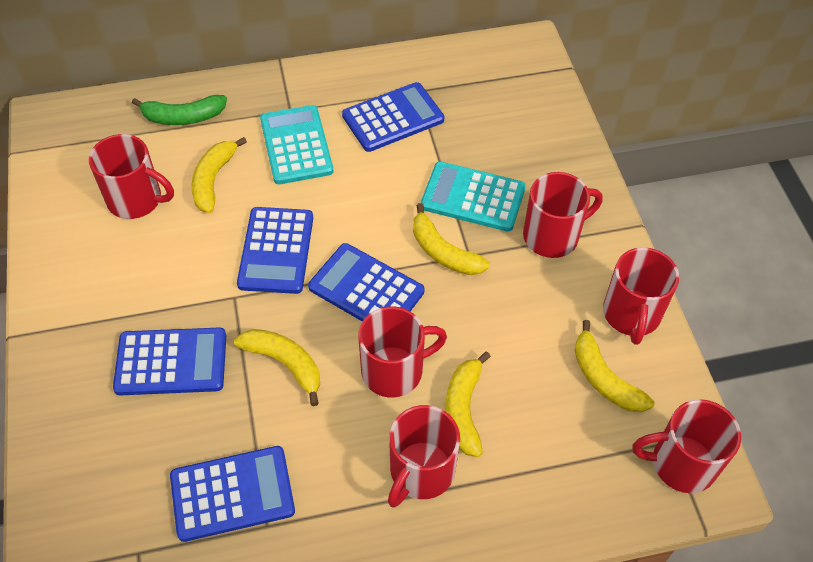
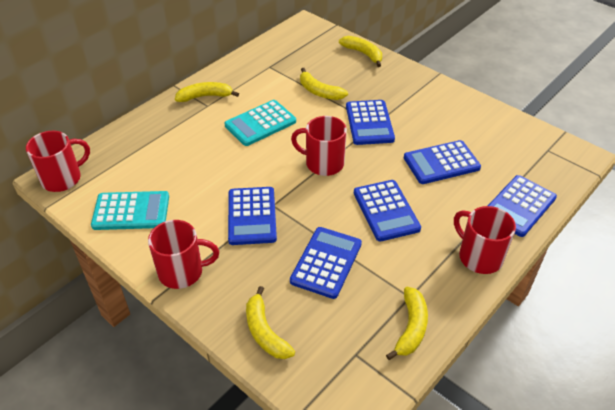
blue calculator: [113,327,226,395] [170,446,295,542] [237,207,313,294] [308,243,424,322] [342,82,444,152] = 5 -> [228,187,277,245] [290,227,362,299] [346,100,395,145] [354,180,421,242] [404,140,481,184] [488,175,557,237] = 6
green banana: [132,95,227,125] = 1 -> none = 0
red mug: [89,134,174,219] [358,306,447,398] [388,405,460,508] [523,172,603,258] [603,247,679,345] [632,399,741,493] = 6 -> [26,131,90,192] [148,220,219,289] [291,116,347,176] [454,206,516,274] = 4

